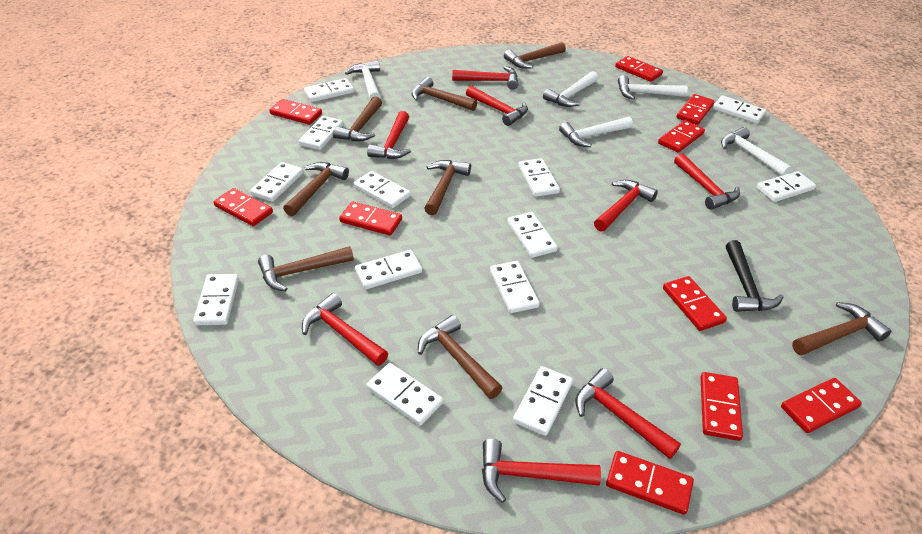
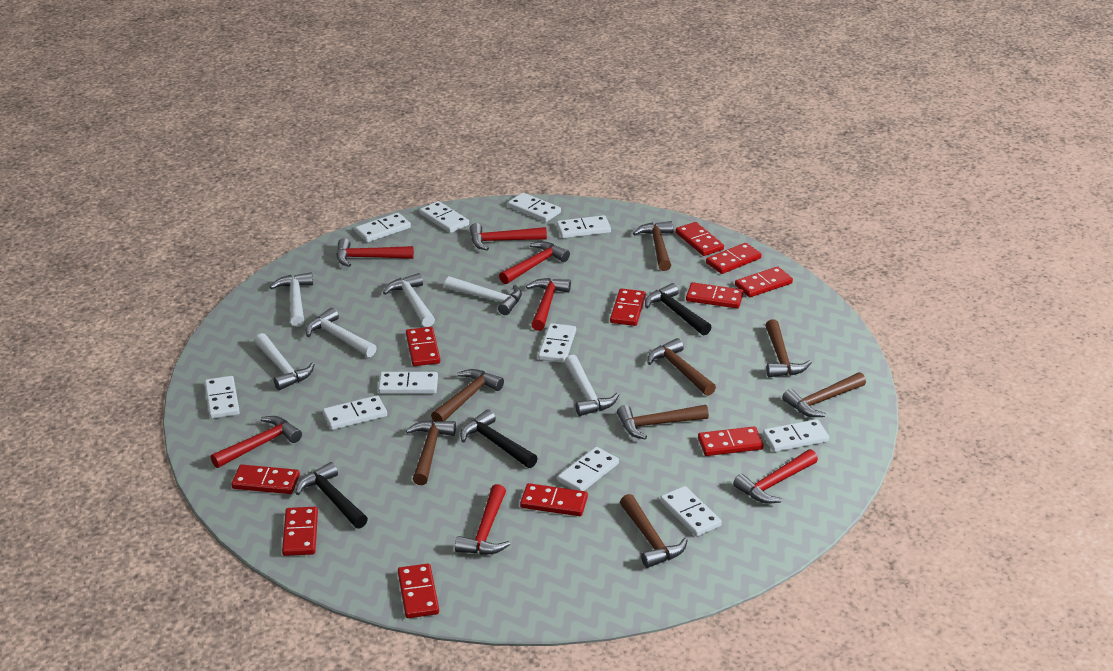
black hammer: [726,240,784,312] = 1 -> [296,462,368,529] [460,409,538,468] [645,283,712,335] = 3
red domino: [213,188,273,226] [269,99,322,125] [339,202,402,236] [606,451,694,515] [615,56,663,82] [658,120,705,153] [663,276,727,331] [676,94,715,125] [700,372,743,441] [781,378,862,433] = 10 -> [231,465,300,494] [282,507,318,556] [398,564,439,618] [406,327,440,366] [520,483,588,516] [610,288,646,326] [675,222,724,256] [686,282,743,308] [698,426,764,456] [706,243,762,274] [735,266,793,297] = 11
red hammer: [302,293,388,366] [367,111,411,159] [452,66,518,90] [466,86,528,126] [482,439,601,503] [575,368,681,459] [594,180,658,232] [674,153,740,210] = 8 -> [211,416,302,468] [336,238,414,267] [455,484,510,555] [470,223,547,251] [499,241,570,284] [526,278,571,331] [733,449,818,504] = 7
white domino: [193,274,239,325] [250,162,303,202] [299,116,343,150] [304,78,354,102] [353,171,411,208] [355,250,422,289] [366,363,443,425] [490,261,540,313] [507,212,558,258] [513,366,573,436] [518,158,560,197] [713,95,766,124] [756,171,816,202] = 13 -> [205,376,240,419] [323,395,387,430] [355,213,411,242] [378,372,438,394] [420,201,469,233] [508,193,561,222] [538,323,576,363] [557,215,611,238] [558,447,619,491] [660,486,722,536] [763,419,829,452] = 11
white hammer: [345,60,381,100] [543,71,598,107] [559,116,633,147] [618,75,688,100] [721,127,792,176] = 5 -> [254,333,315,390] [270,272,313,327] [306,308,377,357] [383,273,435,327] [445,276,522,315] [564,355,619,416] = 6

